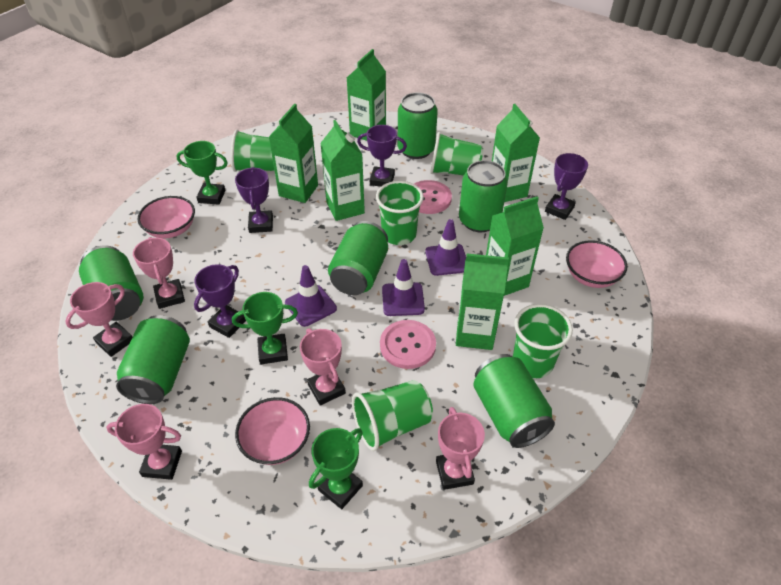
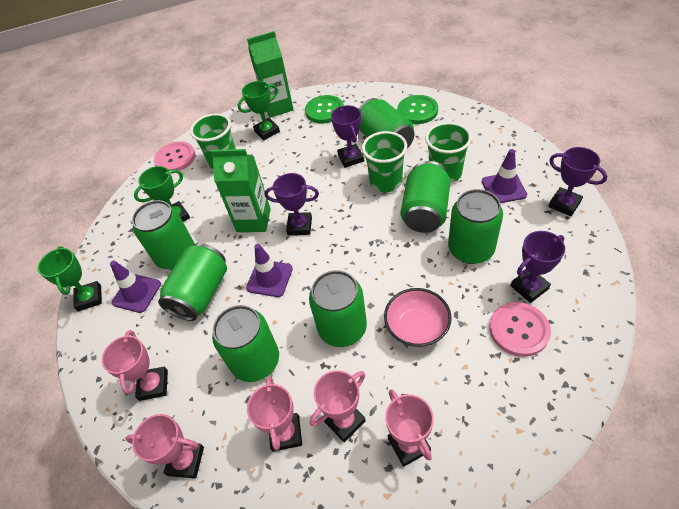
green button: none = 0 -> [305,95,344,123] [397,95,438,124] = 2
green can: [79,245,143,321] [116,315,190,404] [328,221,388,295] [397,93,438,159] [459,160,508,232] [473,354,555,448] = 6 -> [132,200,194,269] [158,243,227,321] [212,305,279,382] [309,270,367,347] [359,98,414,149] [401,161,451,233] [448,189,503,264] = 7
green carton: [269,104,318,203] [320,120,365,221] [347,49,386,141] [456,254,509,350] [486,196,544,296] [492,104,540,202] = 6 -> [211,149,271,232] [247,31,294,118] = 2
green cup: [231,130,274,172] [352,380,433,451] [376,181,424,245] [430,132,483,175] [513,304,573,378] = 5 -> [190,113,236,169] [362,131,407,192] [425,122,472,183] = 3
pink bowl: [138,196,195,238] [235,397,310,465] [566,240,627,288] = 3 -> [384,288,452,347] = 1

